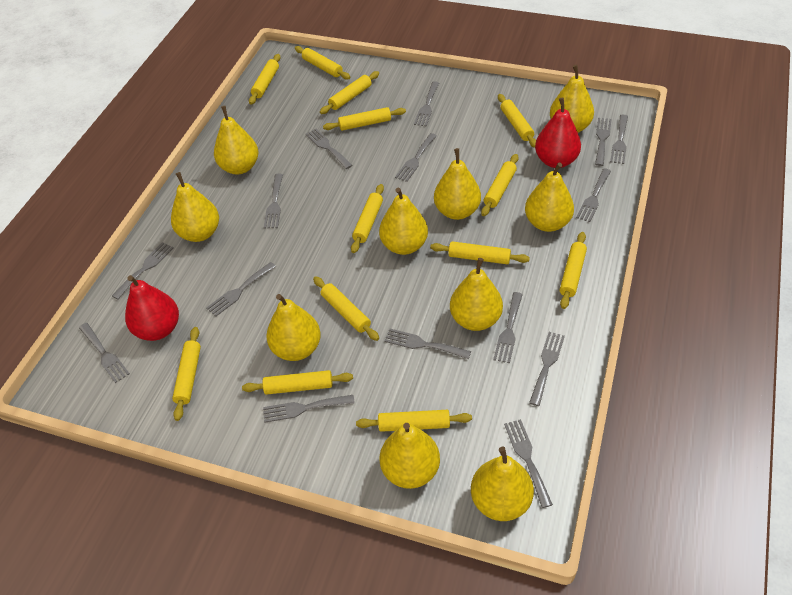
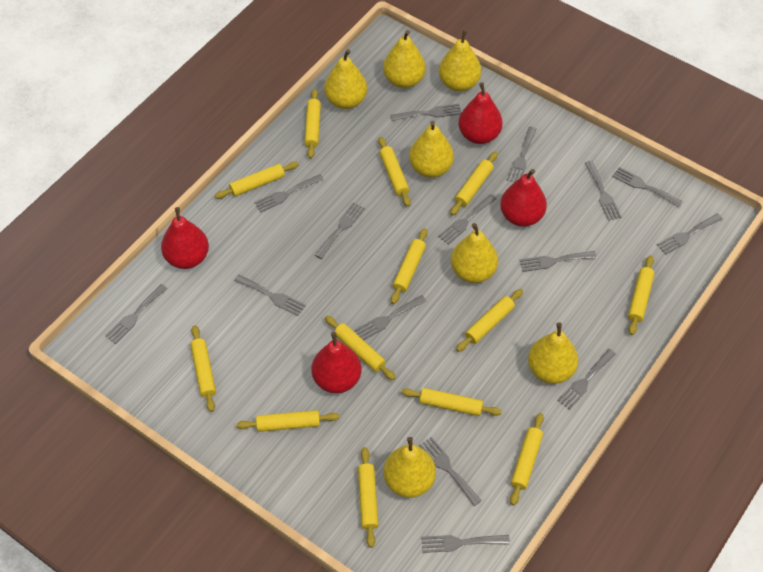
red pear: [125,275,179,341] [535,97,581,168] = 2 -> [161,207,209,269] [312,332,361,393] [458,82,503,144] [500,169,547,227] = 4
yellow pear: [171,172,219,242] [214,106,258,174] [266,294,321,361] [379,188,428,255] [380,423,440,489] [434,148,481,220] [450,258,503,331] [471,447,534,521] [525,163,574,232] [550,64,594,133] = 10 -> [324,49,367,109] [383,30,426,88] [383,437,436,498] [409,121,454,178] [439,30,481,92] [451,223,498,283] [528,322,578,384] = 7

